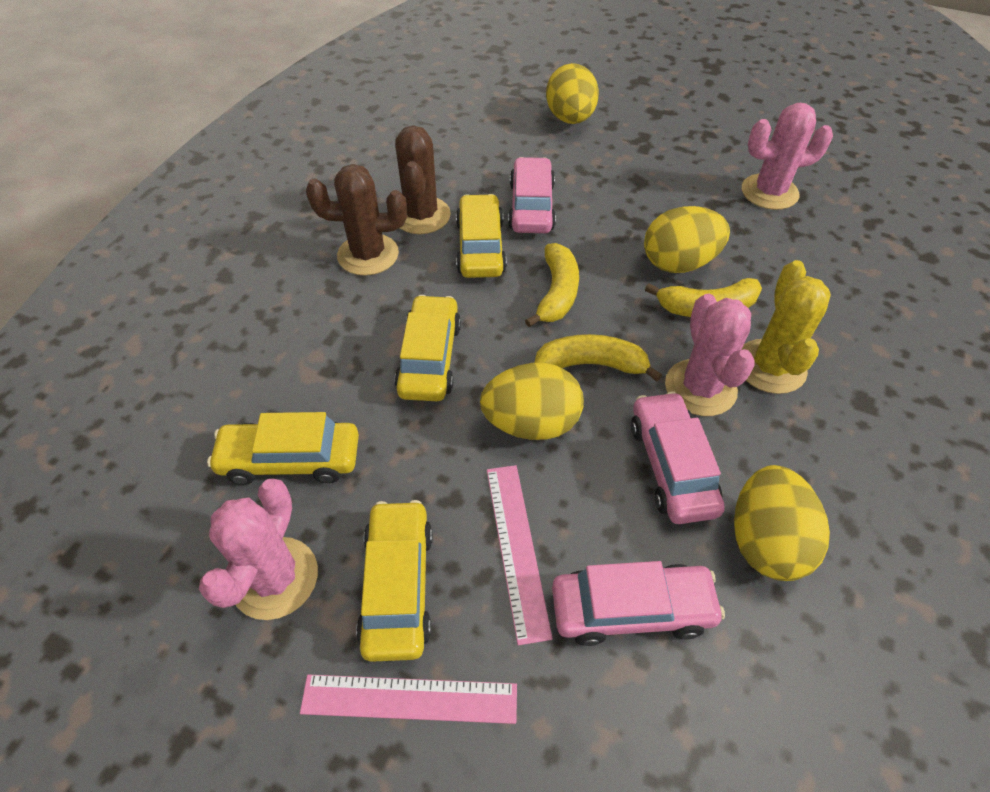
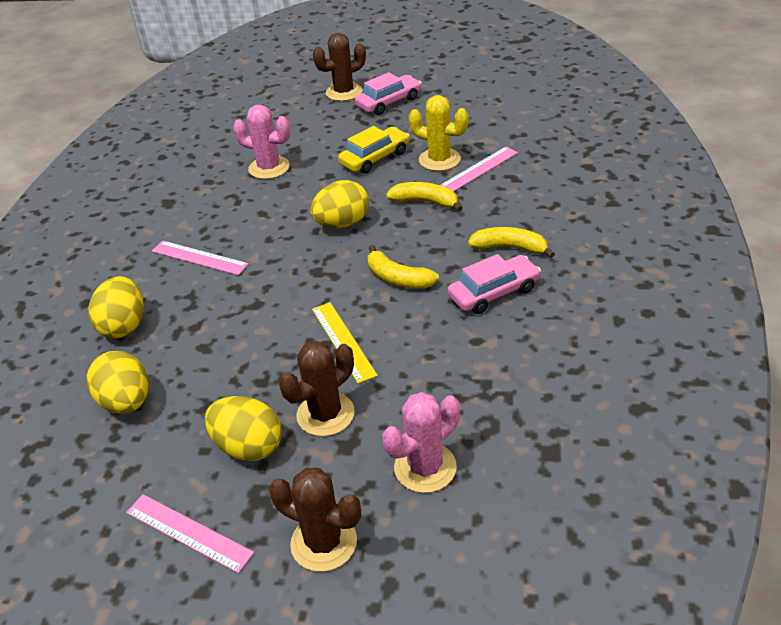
brown cactus: [306,164,407,276] [395,126,451,234] = 2 -> [269,468,361,572] [279,341,355,436] [313,33,366,101] = 3
pink cactus: [199,479,318,620] [665,294,755,416] [742,103,833,210] = 3 -> [233,105,290,179] [382,392,460,493] = 2
pink car: [508,157,556,233] [552,561,725,646] [631,391,725,524] = 3 -> [355,72,422,115] [448,254,541,314] = 2
pink ruler: [300,675,517,724] [487,465,553,645] = 2 -> [126,494,254,573] [152,241,249,275] [440,147,518,191] = 3
yellow car: [207,412,359,485] [356,500,433,662] [395,295,461,401] [456,194,507,278] = 4 -> [338,126,410,174] = 1
yellow ruler: none = 0 -> [312,302,378,384] = 1

